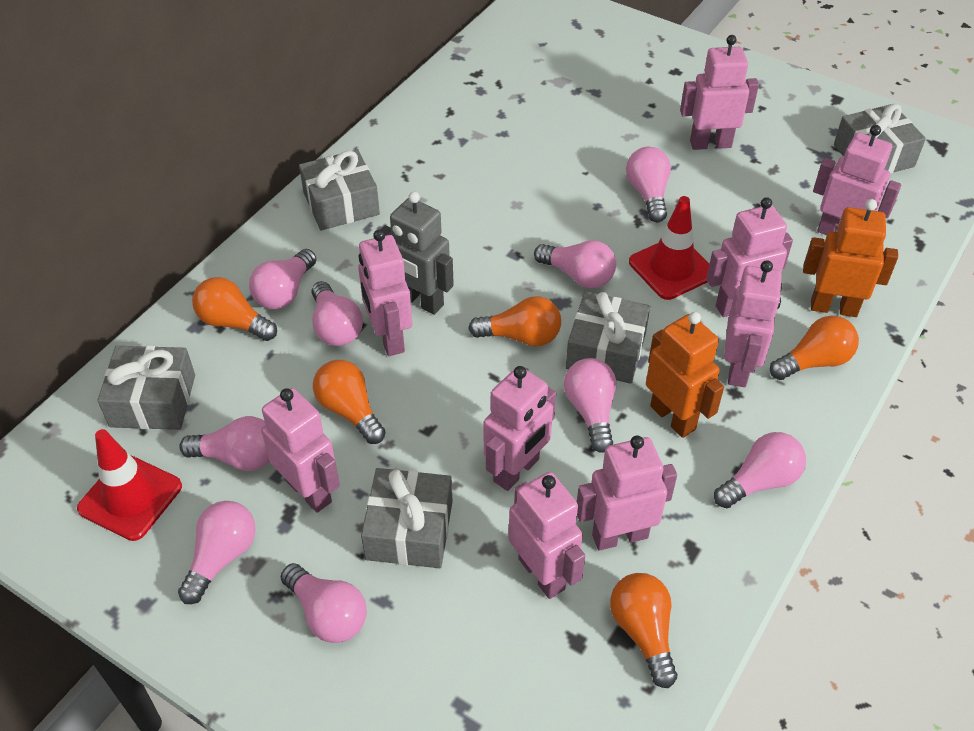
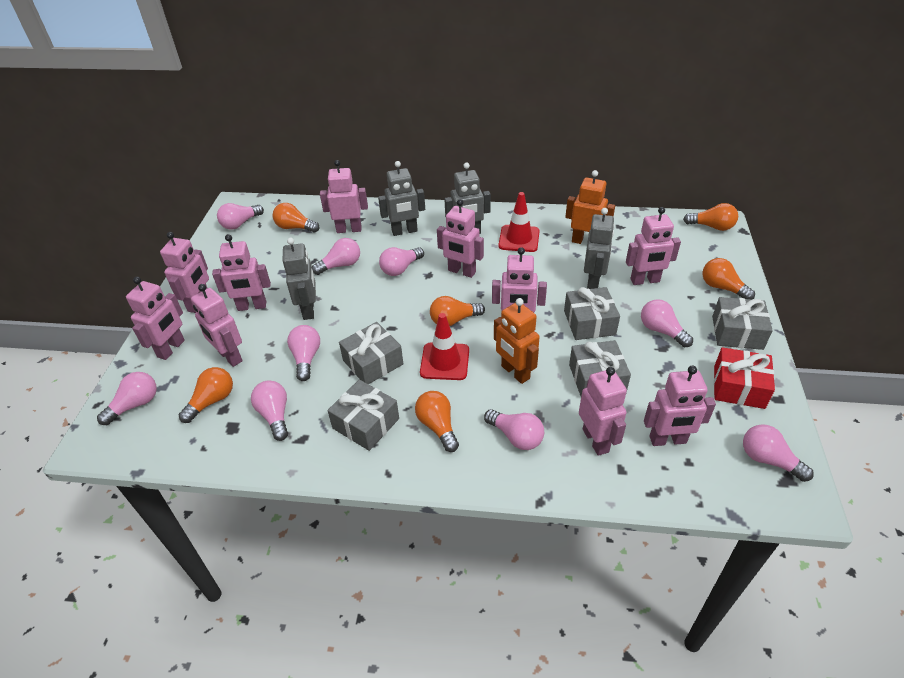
grey robot: [380,192,454,315] = 1 -> [282,238,316,320] [378,161,425,236] [444,162,491,234] [584,208,615,289] = 4
orange light bulb: [192,277,277,341] [313,360,386,444] [468,296,561,347] [610,573,677,688] [770,315,859,380] = 5 -> [179,367,233,423] [272,203,319,233] [415,391,459,452] [430,296,485,326] [683,203,738,231] [703,258,755,300] = 6
pink robot: [261,388,340,513] [358,230,412,356] [484,366,556,491] [509,472,585,599] [577,435,677,551] [680,35,759,150] [706,197,793,317] [724,260,782,387] [813,125,901,235] = 9 -> [126,277,185,360] [160,232,209,313] [191,284,243,367] [212,234,271,311] [320,160,368,233] [437,199,484,278] [492,247,547,312] [579,367,627,456] [626,207,681,285] [644,366,716,446] = 10
red gift: none = 0 -> [714,347,775,409] = 1

